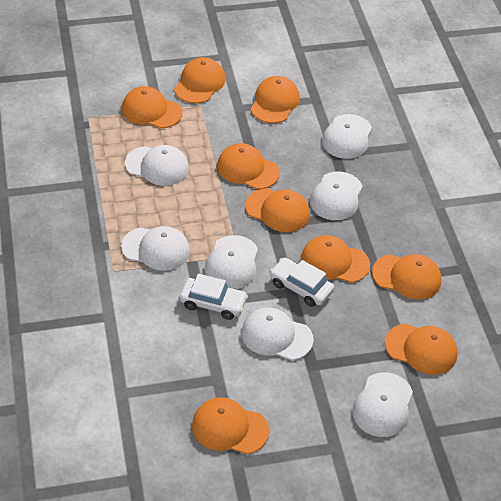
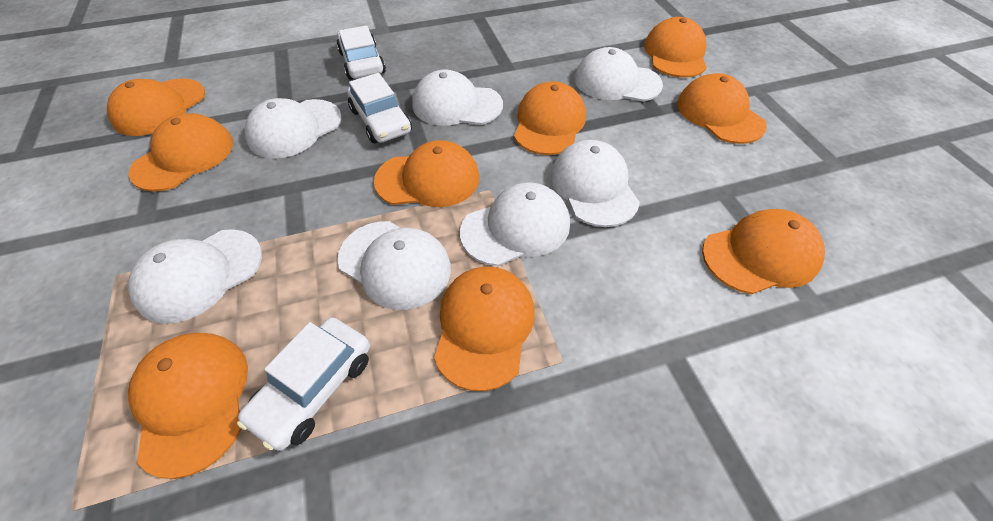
white car: [180,274,248,320] [270,258,334,307] = 2 -> [237,317,370,451] [337,25,386,80] [347,73,412,143] = 3

